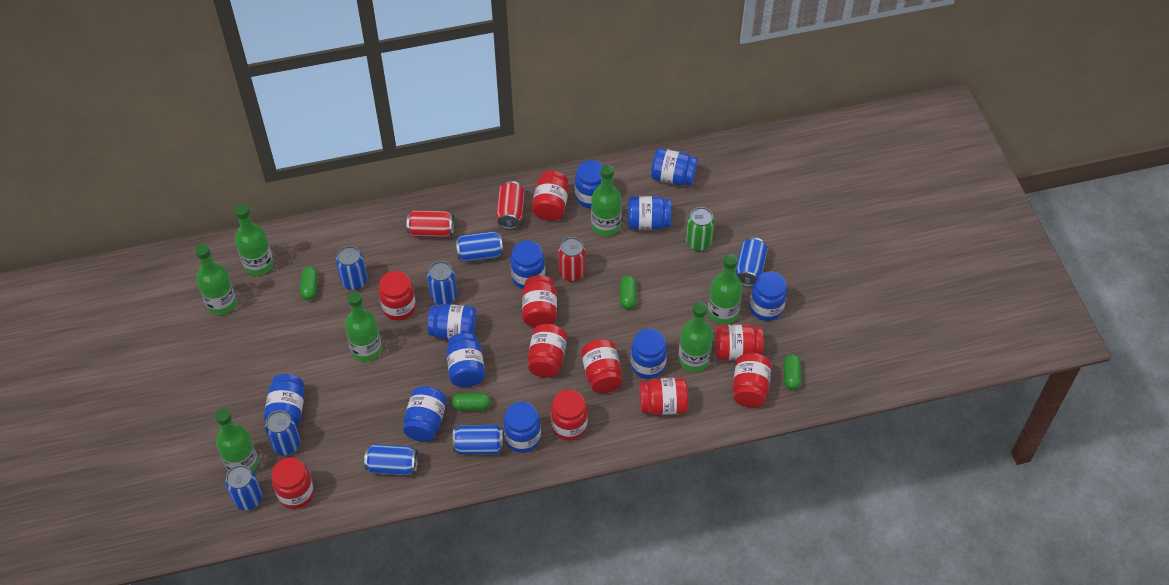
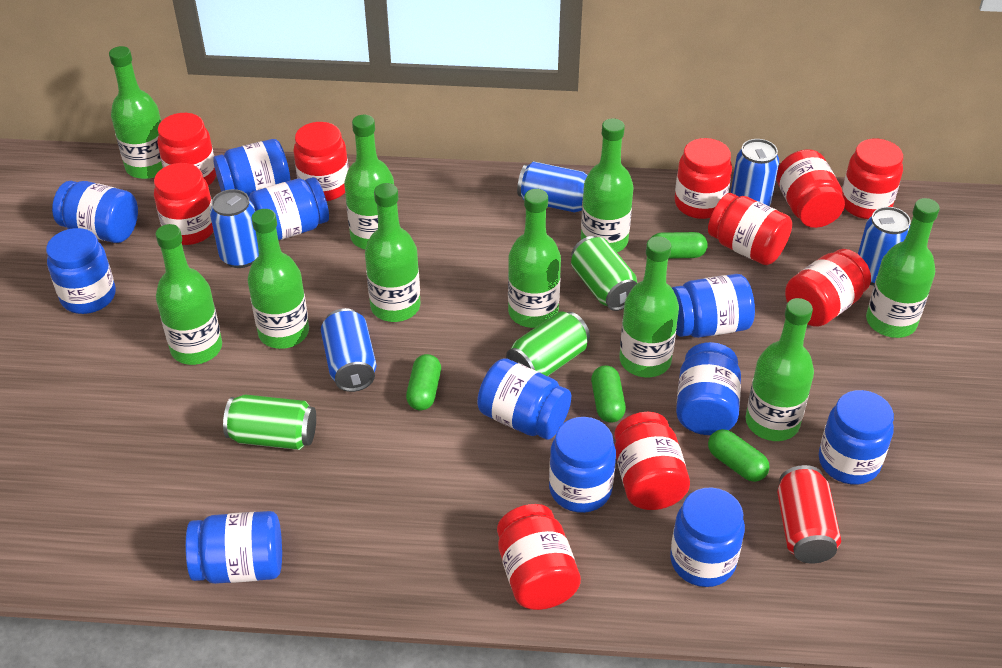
blue can: [225,465,262,510] [265,410,300,455] [336,246,367,290] [364,444,418,475] [427,261,457,305] [453,425,504,454] [455,231,503,262] [735,237,768,287] = 8 -> [210,189,259,268] [321,308,376,392] [517,161,588,212] [731,139,779,206] [858,207,911,286] = 5
green bottle: [195,244,237,315] [215,408,258,471] [235,204,274,276] [345,291,382,362] [591,165,622,236] [678,302,713,372] [708,254,742,325] = 7 -> [109,46,163,179] [156,224,222,365] [247,209,309,349] [344,115,394,250] [365,183,420,322] [508,189,561,328] [581,118,634,252] [619,236,679,377] [745,298,814,441] [866,198,940,338] = 10
green can: [686,207,715,251] = 1 -> [223,394,316,450] [506,311,590,376] [571,236,637,311] = 3
red can: [407,210,454,237] [496,181,525,229] [558,237,586,281] = 3 -> [777,465,841,563] = 1

